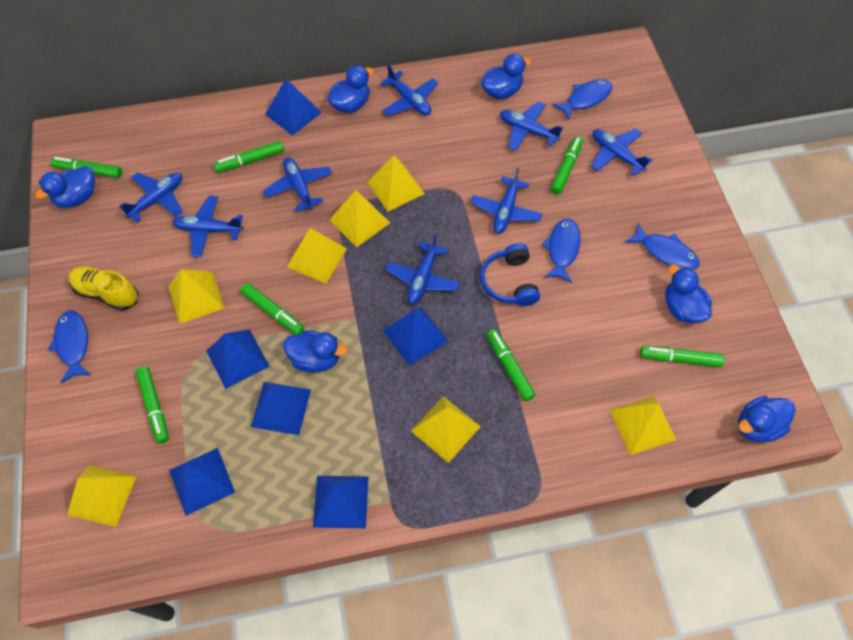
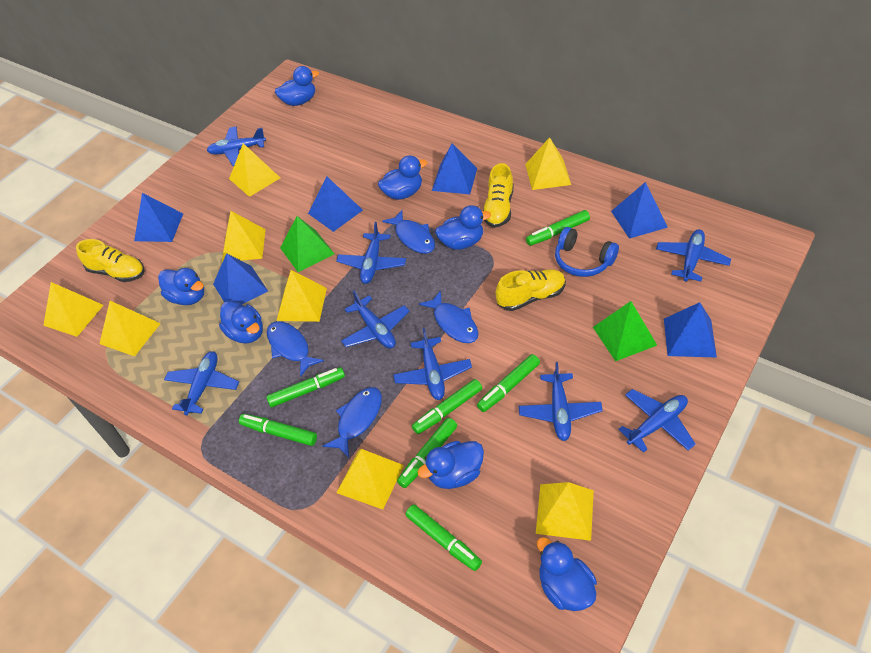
blue duck: [35,166,95,208] [283,330,348,372] [327,65,374,113] [481,54,531,99] [665,265,712,323] [738,396,796,442] = 6 -> [158,268,204,305] [219,301,263,344] [275,66,319,106] [378,155,427,200] [418,441,484,489] [435,205,491,250] [537,537,597,611] = 7
green pyramid: none = 0 -> [280,216,334,272] [593,301,657,361] = 2
yellow pyramid: [67,465,137,527] [168,269,224,324] [287,228,347,283] [329,190,390,247] [367,156,425,212] [411,396,481,463] [610,396,676,455] = 7 -> [43,282,103,337] [100,301,161,356] [222,211,266,262] [229,143,280,197] [277,270,327,322] [337,449,404,509] [525,137,571,190] [536,482,594,541] = 8
yellow shoe: [68,266,138,311] = 1 -> [76,239,145,282] [483,163,513,228] [496,269,566,311] = 3

